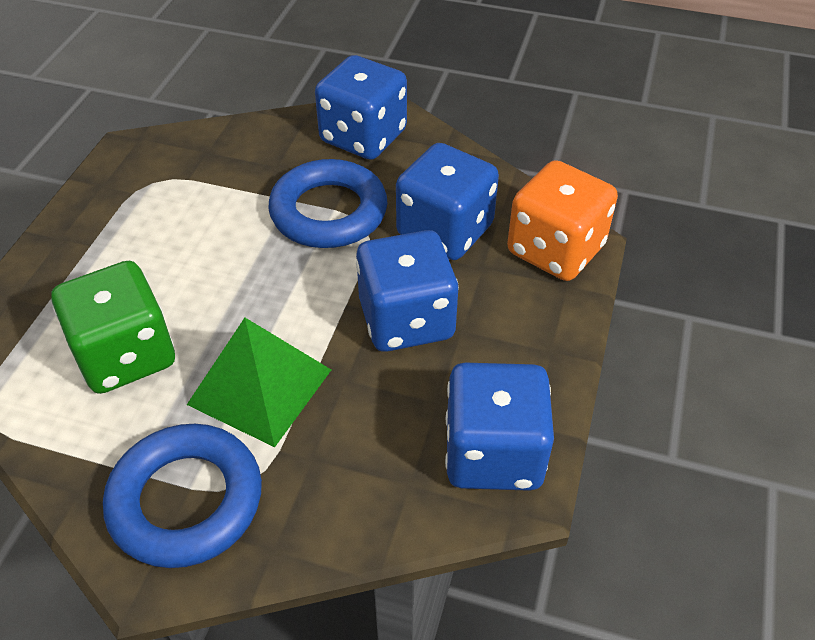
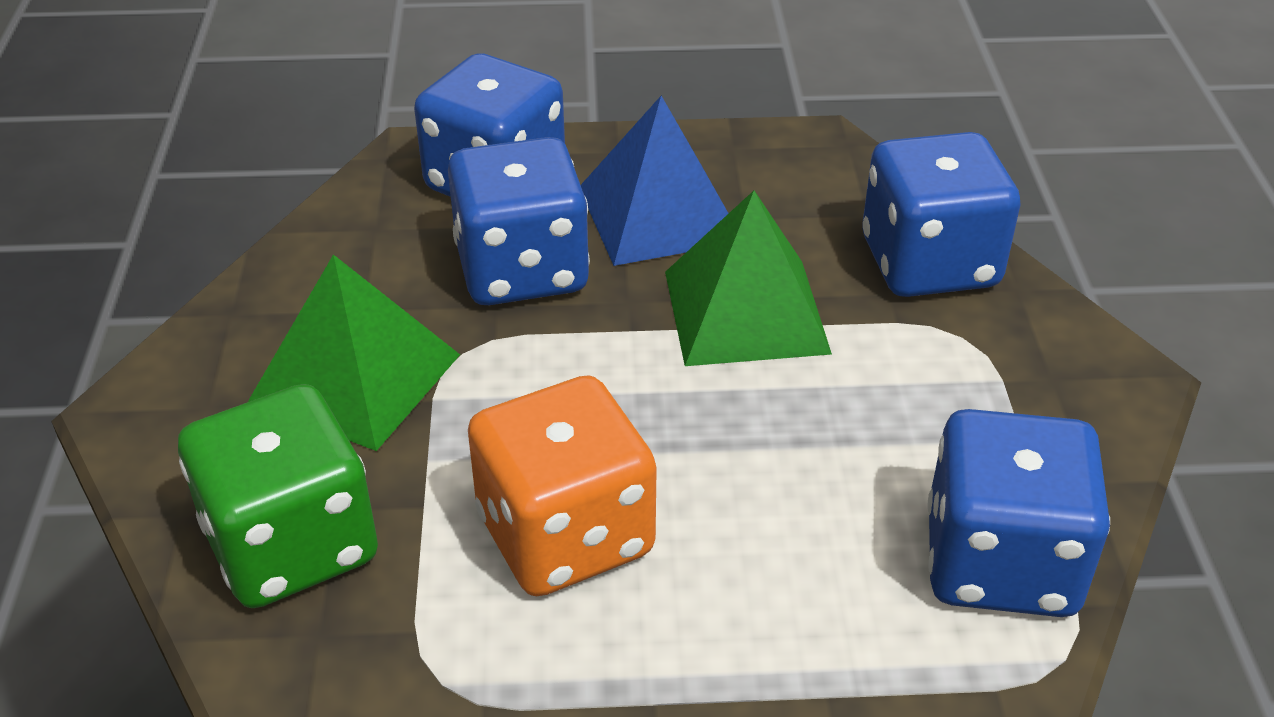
blue pyramid: none = 0 -> [581,96,729,266] = 1
blue ring: [103,424,262,568] [268,159,388,248] = 2 -> none = 0
green pyramid: [187,318,331,447] = 1 -> [248,254,460,451] [665,191,832,366] = 2

